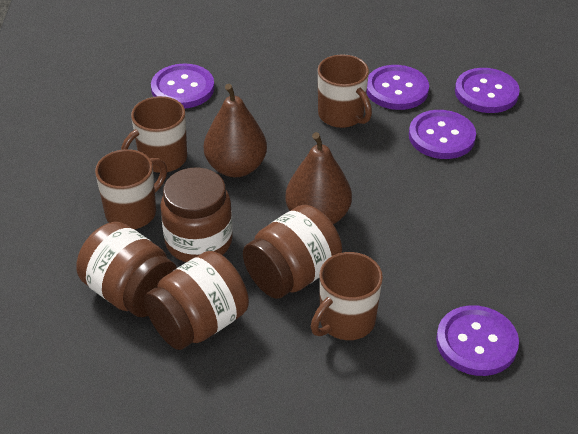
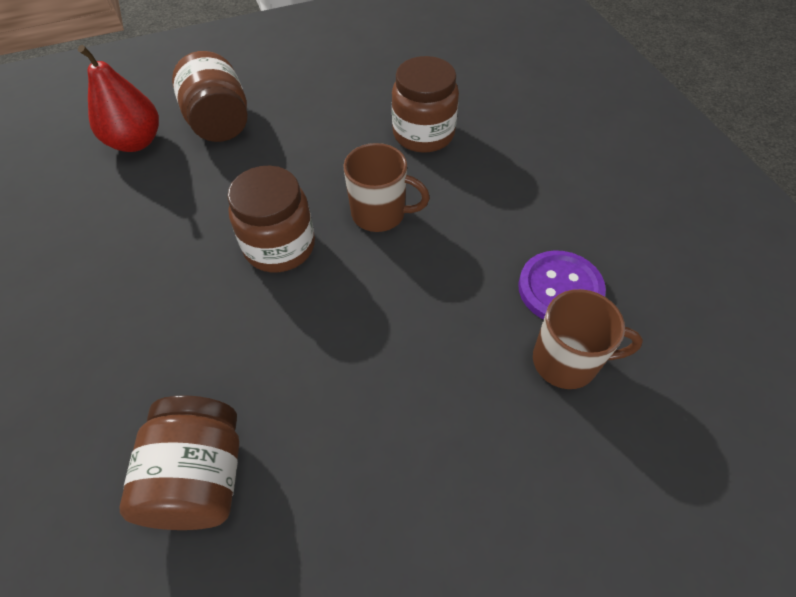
brown mug: [95,149,167,229] [121,96,187,173] [311,252,383,340] [318,54,372,128] = 4 -> [343,143,430,232] [533,289,643,389] = 2
brown pear: [204,84,267,177] [285,132,352,224] = 2 -> none = 0
purple button: [151,64,214,108] [366,65,429,110] [409,110,476,159] [436,305,519,376] [455,68,520,113] = 5 -> [518,250,606,320] = 1
red pear: none = 0 -> [78,45,159,152] = 1

